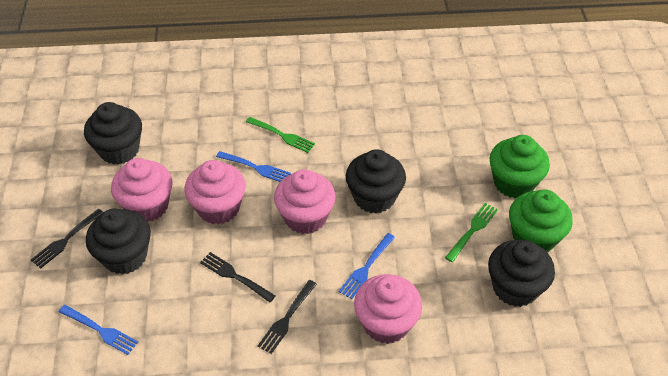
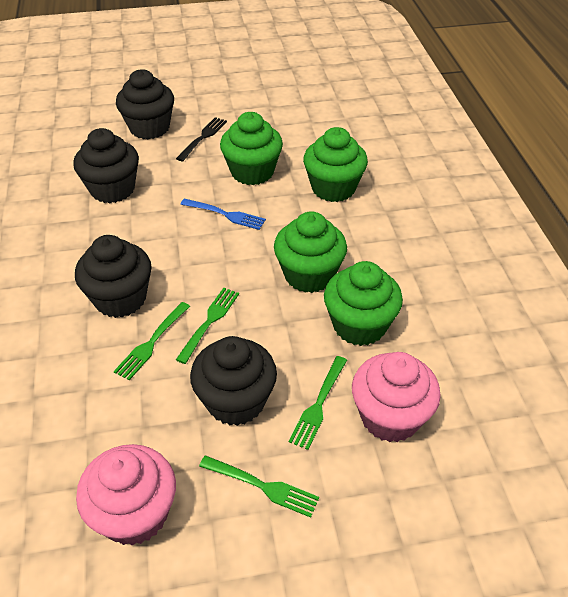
black fork: [31,209,104,269] [200,252,275,302] [258,280,317,354] = 3 -> [176,117,227,161] = 1
blue fork: [59,305,138,355] [216,151,291,182] [339,233,395,299] = 3 -> [180,199,266,230] = 1
green cupcake: [490,135,550,198] [509,189,573,252] = 2 -> [220,112,283,185] [274,211,347,293] [303,127,368,202] [324,261,403,346] = 4
green fork: [246,117,315,153] [445,203,498,262] = 2 -> [114,302,190,380] [176,288,239,364] [199,455,319,518] [289,356,347,450] = 4
pink cupcake: [111,158,172,222] [184,160,246,224] [274,169,336,234] [354,274,422,344] = 4 -> [76,444,176,546] [352,352,441,442] = 2

